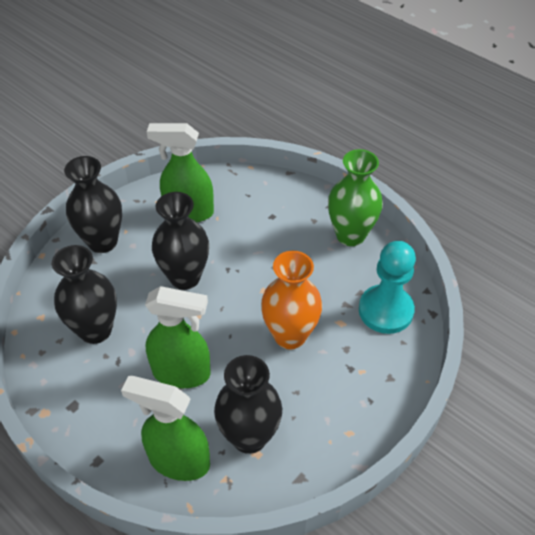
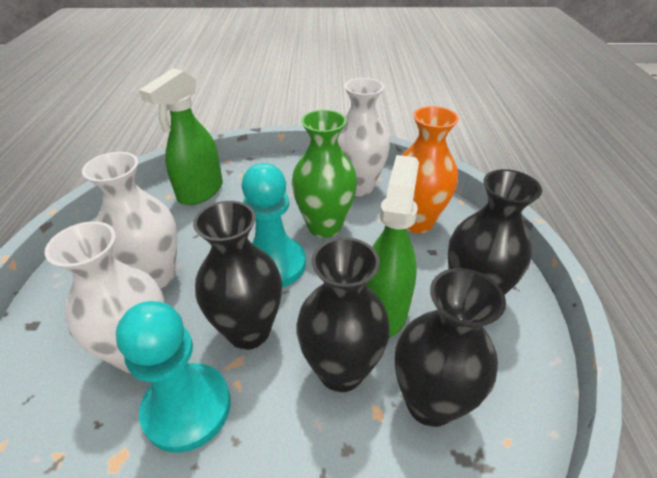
green spray bottle: [121,376,210,481] [145,286,211,388] [147,123,214,222] = 3 -> [139,68,223,205] [365,155,419,337] = 2
turquoise pawn: [359,241,416,334] = 1 -> [116,301,231,453] [241,163,306,287] = 2
white vase: none = 0 -> [44,221,165,374] [82,152,177,288] [338,78,390,196] = 3

